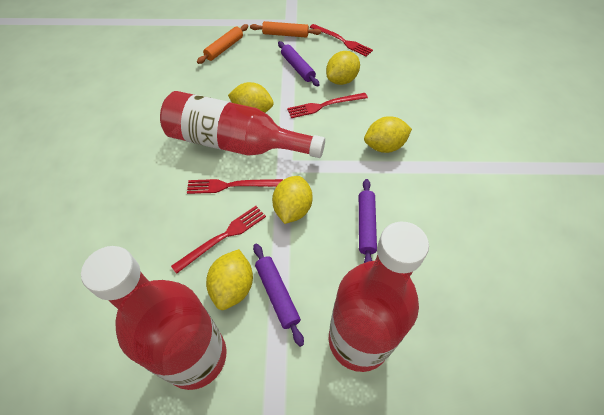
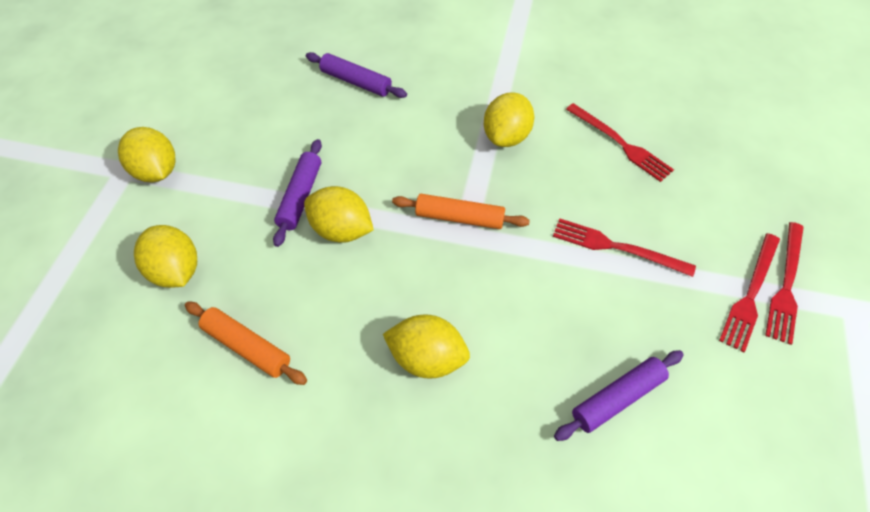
red bottle: [81,246,227,390] [160,91,325,158] [329,221,429,372] = 3 -> none = 0

